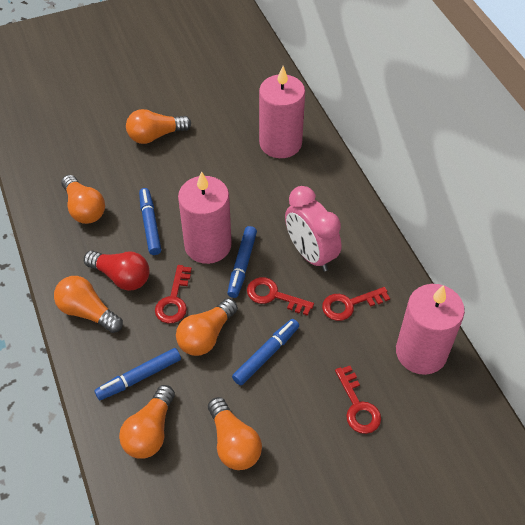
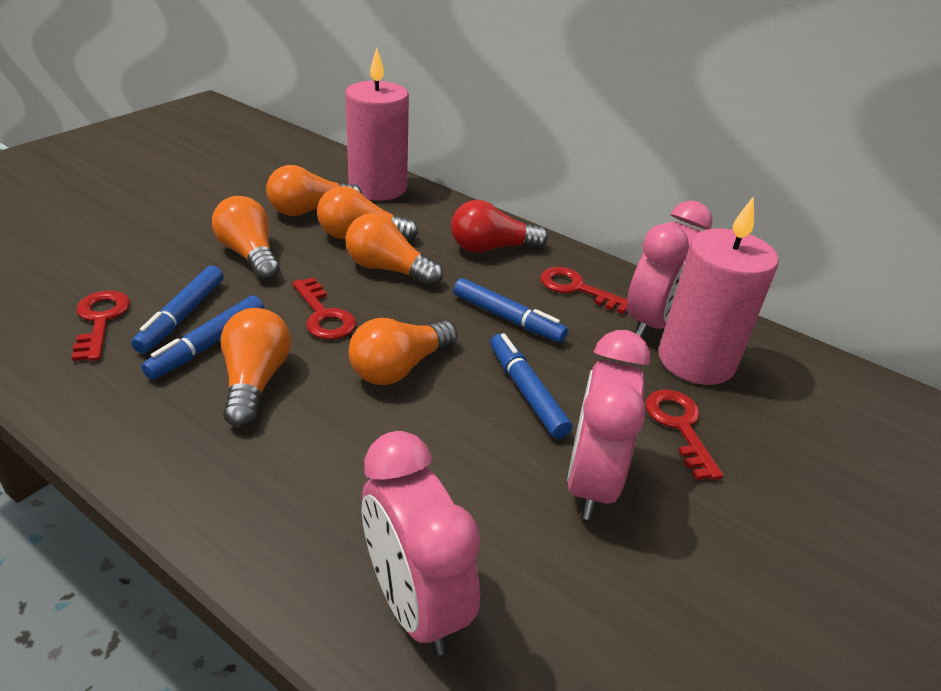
pink candle: [178,171,232,264] [259,66,305,158] [396,284,465,375] = 3 -> [345,48,409,201] [659,196,779,385] = 2
pink clock: [285,186,341,271] = 1 -> [362,431,480,655] [567,330,650,520] [627,200,712,338] = 3

